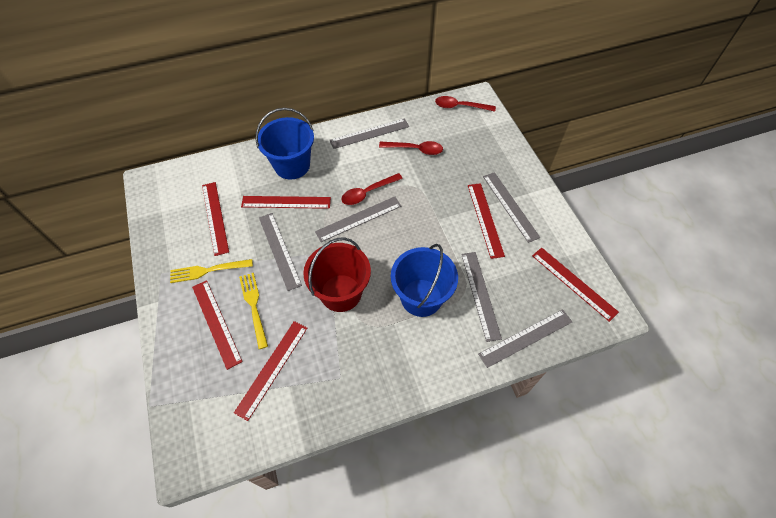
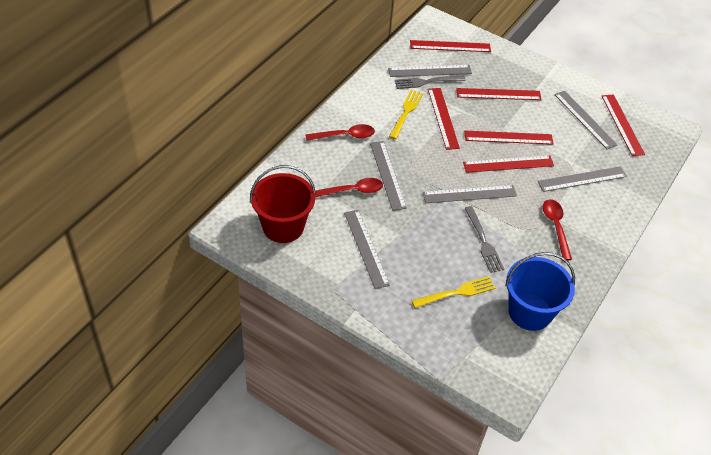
blue bucket: [255,108,314,179] [391,244,458,317] = 2 -> [505,252,575,331] = 1
grey fork: none = 0 -> [395,76,466,89] [464,206,504,273] = 2

